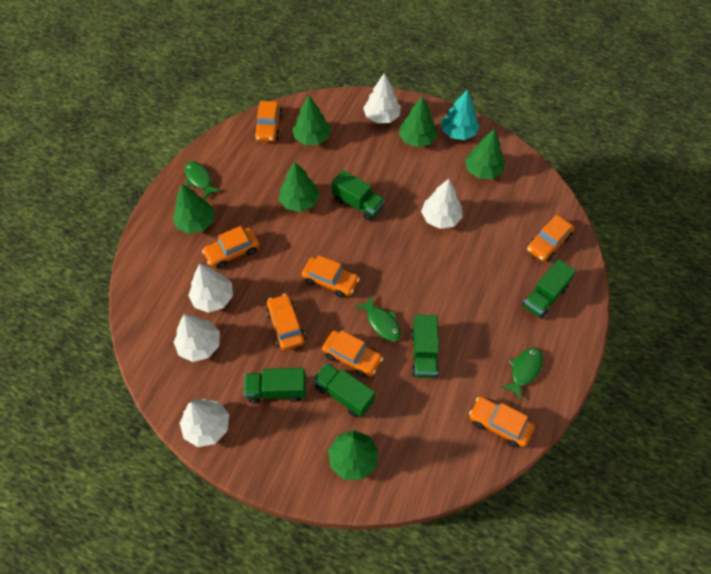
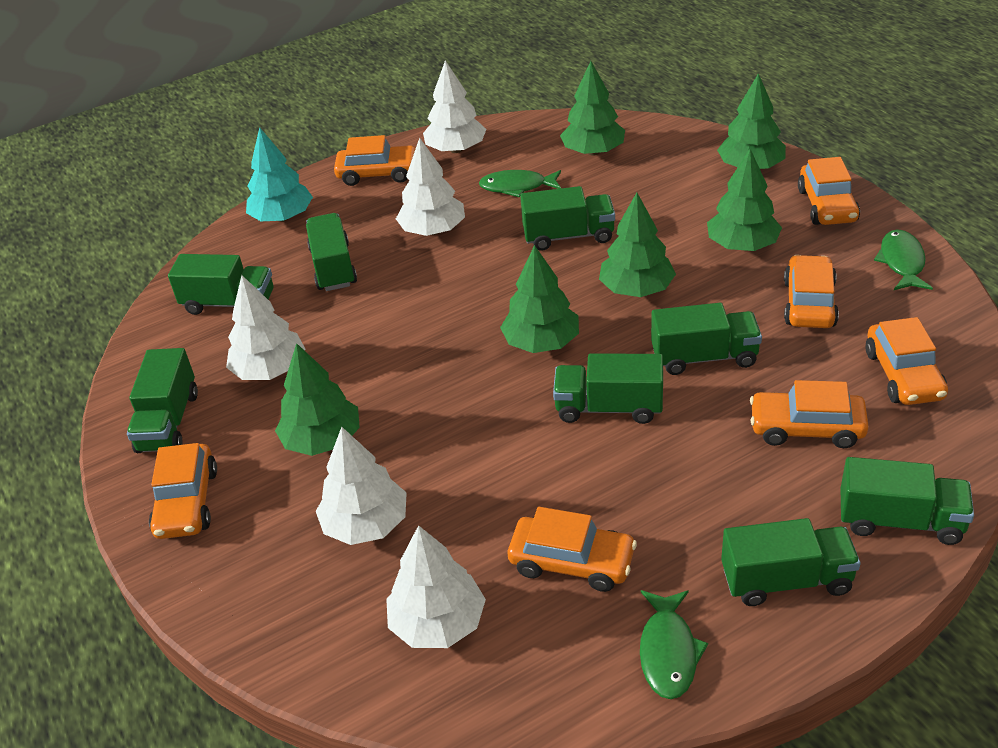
green truck: [244,368,306,403] [313,362,375,418] [331,170,385,221] [411,315,439,378] [522,259,576,319] = 5 -> [127,348,198,453] [168,254,273,315] [306,213,357,291] [520,186,615,251] [553,353,663,424] [651,303,762,375] [721,518,861,606] [840,457,974,545] = 8

